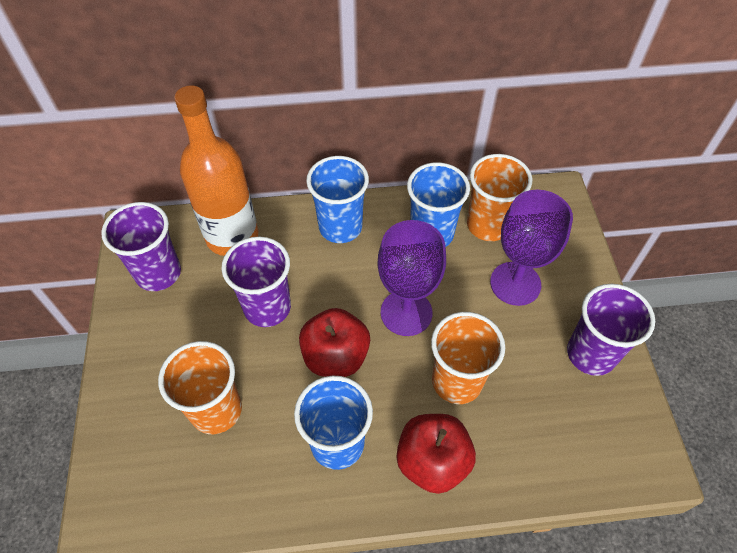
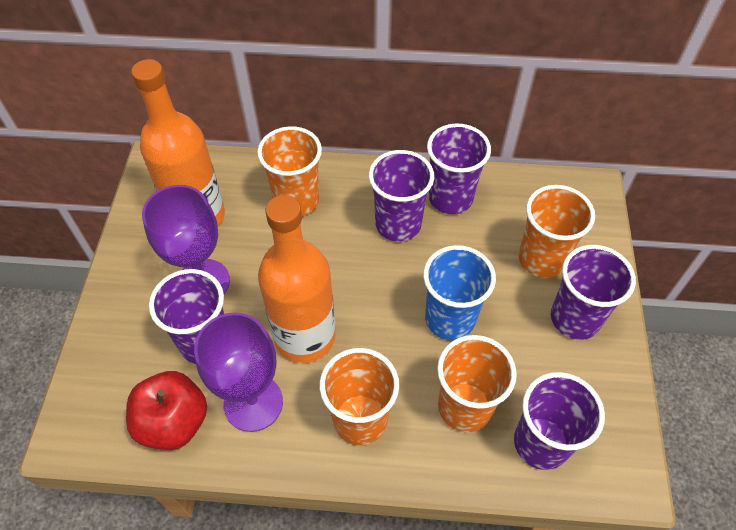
blue cup: [294,376,373,470] [306,156,369,243] [407,162,470,246] = 3 -> [423,245,496,340] = 1
orange bottle: [174,85,258,256] = 1 -> [131,59,225,226] [258,195,336,363] = 2
orange cup: [158,341,242,434] [431,312,505,404] [467,154,532,241] = 3 -> [257,126,322,216] [320,348,399,445] [437,335,517,432] [519,185,595,278] = 4
purple cup: [101,202,181,291] [221,237,291,327] [567,284,655,376] = 3 -> [149,269,224,364] [369,150,434,242] [427,123,491,214] [514,372,605,470] [551,245,636,340] = 5
red apple: [299,308,370,377] [396,414,476,494] = 2 -> [126,371,207,450] = 1

